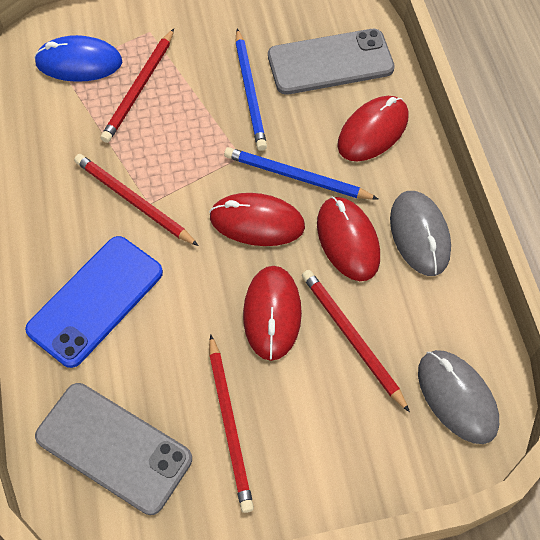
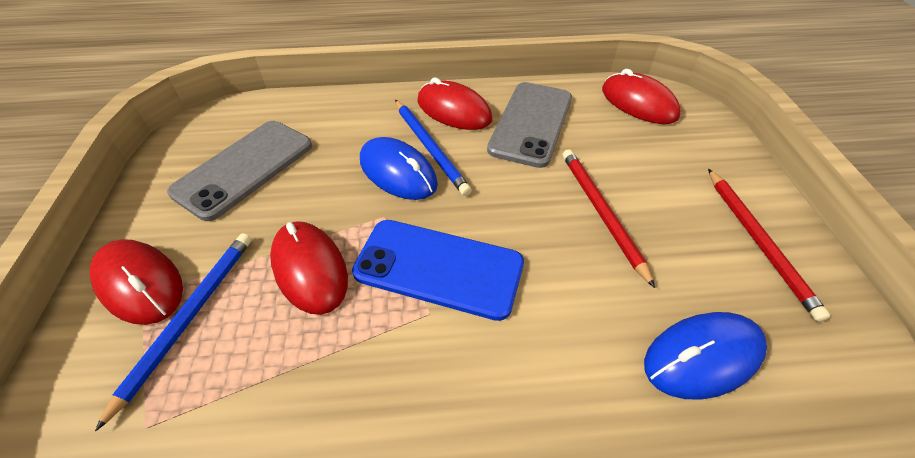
blue mouse: [34,35,122,82] = 1 -> [360,137,438,200] [644,312,767,400] = 2
grey mouse: [390,191,451,276] [418,350,499,444] = 2 -> none = 0
red pencil: [74,154,199,246] [101,29,174,143] [209,334,254,513] [302,270,410,412] = 4 -> [563,149,655,288] [708,169,830,322] = 2

